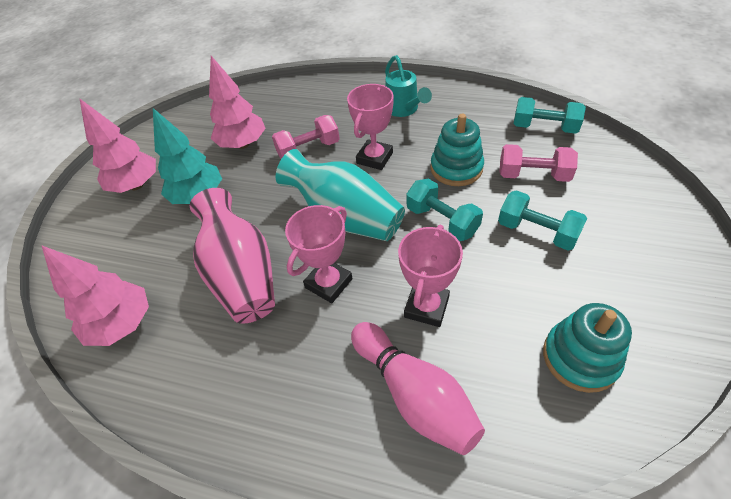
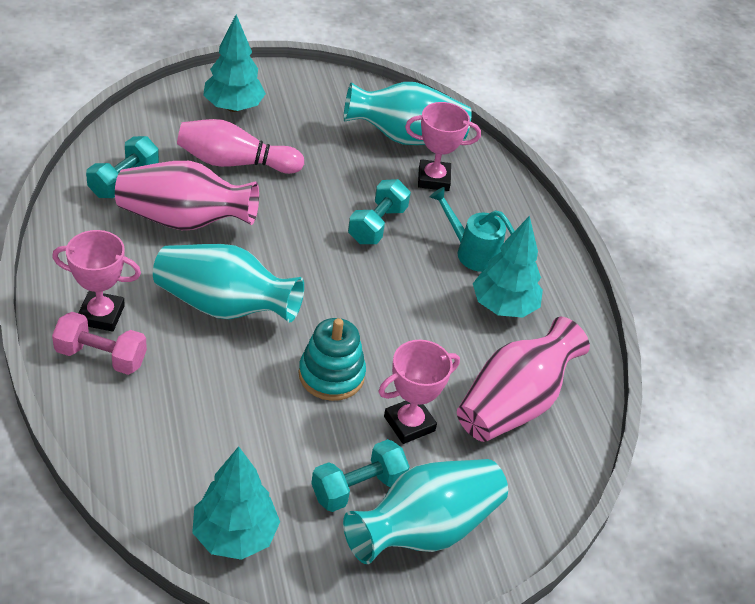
pink dumbbell: [272,115,340,159] [499,144,578,182] = 2 -> [52,312,147,375] = 1
pink tree: [41,245,149,346] [79,98,156,193] [209,56,266,149] = 3 -> none = 0
pink vase: [190,188,275,324] = 1 -> [115,161,259,230] [457,317,590,442] = 2
turquoise stacking toy: [430,114,484,186] [543,303,632,393] = 2 -> [299,318,366,401] = 1
turquoise tree: [153,108,222,204] = 1 -> [192,446,280,560] [203,15,266,112] [473,216,543,318] = 3
turquoise vase: [276,149,405,241] = 1 -> [153,244,304,323] [343,459,508,564] [344,82,472,145] = 3

